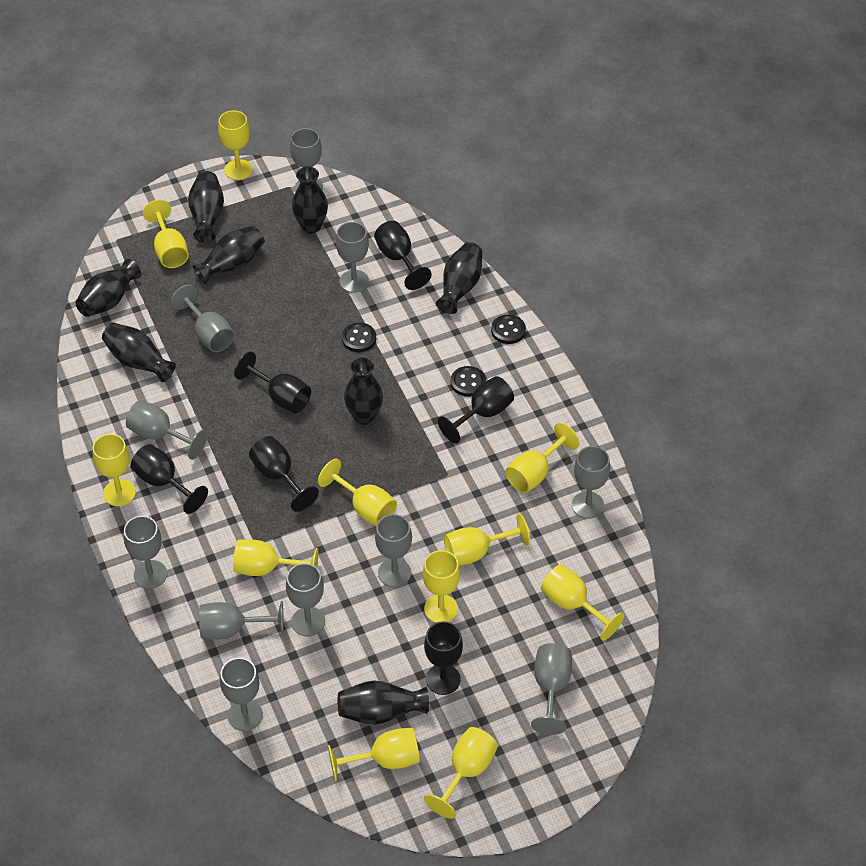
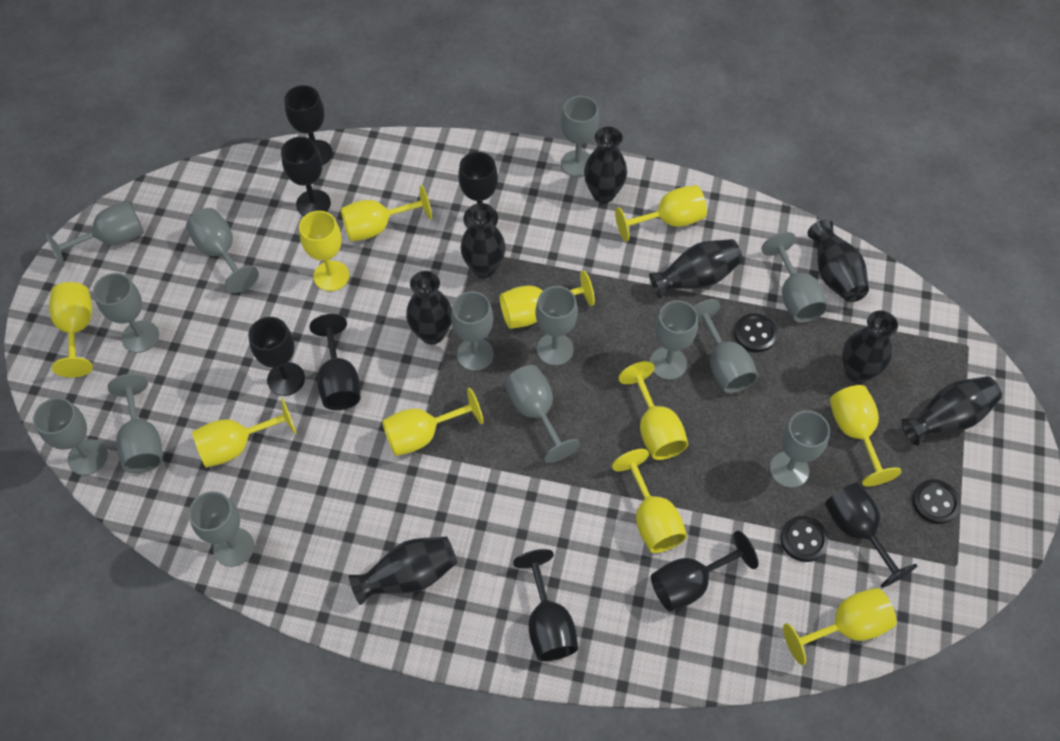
black goblet: [131,444,208,514] [234,352,311,413] [249,436,319,512] [374,221,432,290] [424,621,463,695] [438,376,514,444] = 6 -> [248,317,305,396] [281,137,331,216] [284,85,333,165] [309,314,360,410] [458,152,498,228] [513,549,578,661] [651,531,759,612] [825,482,918,588] = 8
grey goblet: [124,516,167,589] [126,400,207,460] [171,285,235,352] [199,601,284,640] [220,658,263,731] [286,563,325,636] [290,128,323,192] [336,222,369,293] [375,514,412,587] [531,643,572,735] [572,446,610,519] = 11 -> [33,398,108,475] [46,201,144,267] [93,273,159,353] [108,374,162,473] [186,208,259,293] [189,491,254,567] [451,291,494,371] [505,365,580,463] [536,286,578,366] [561,96,599,177] [650,300,698,380] [694,299,758,394] [761,232,828,323] [770,410,830,488] = 14

